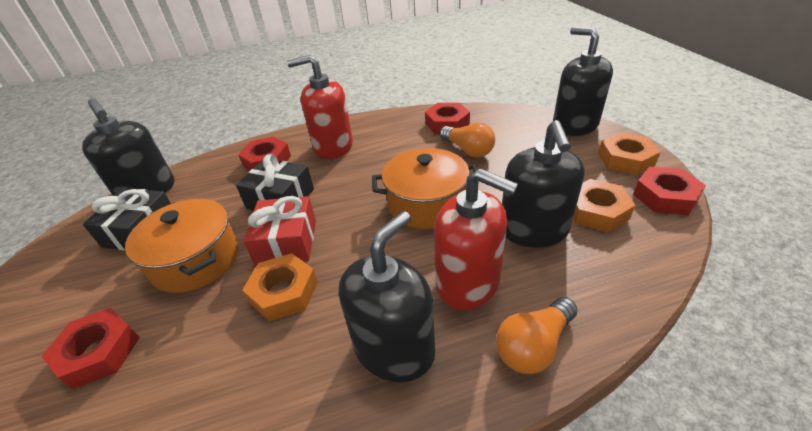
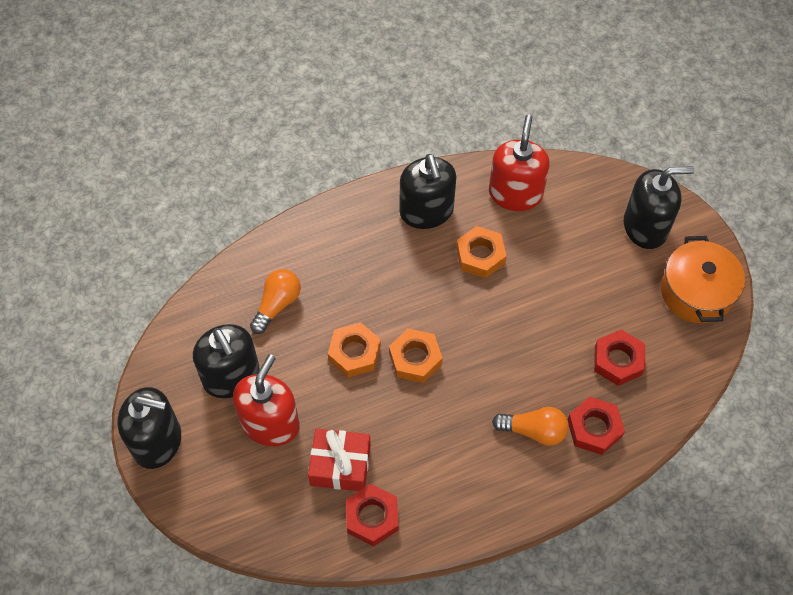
black gift: [83,188,171,250] [236,154,314,210] = 2 -> none = 0
orange pot: [125,199,239,293] [372,148,478,229] = 2 -> [661,236,745,323] = 1
red nut: [41,308,140,389] [238,136,291,171] [425,103,470,134] [633,167,706,215] = 4 -> [346,484,398,546] [567,397,625,455] [594,329,645,386] = 3

